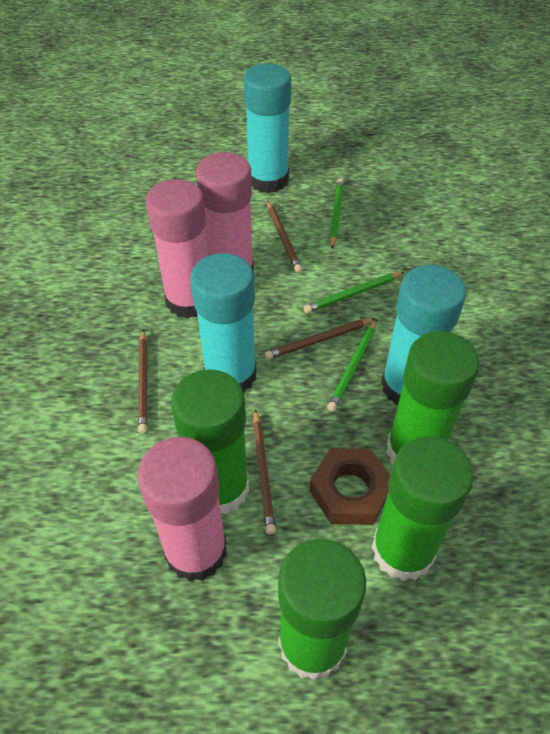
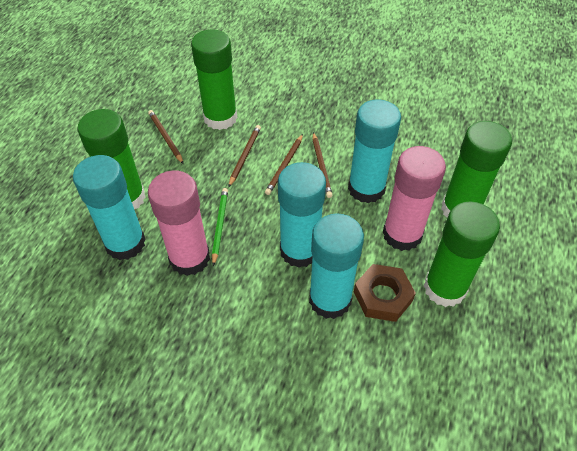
green pencil: [304,272,404,313] [327,319,377,412] [330,179,344,249] = 3 -> [212,188,228,266] = 1
pink glue stick: [137,437,227,582] [146,179,208,319] [196,152,254,273] = 3 -> [148,170,210,276] [383,146,446,251] = 2
turquoise glue stick: [190,253,257,393] [244,63,291,193] [381,265,466,405] = 3 -> [73,155,145,260] [278,162,326,268] [309,213,364,319] [348,100,401,203] = 4

